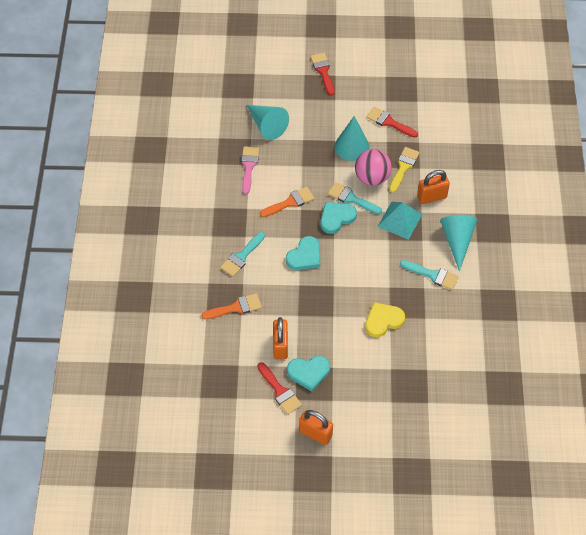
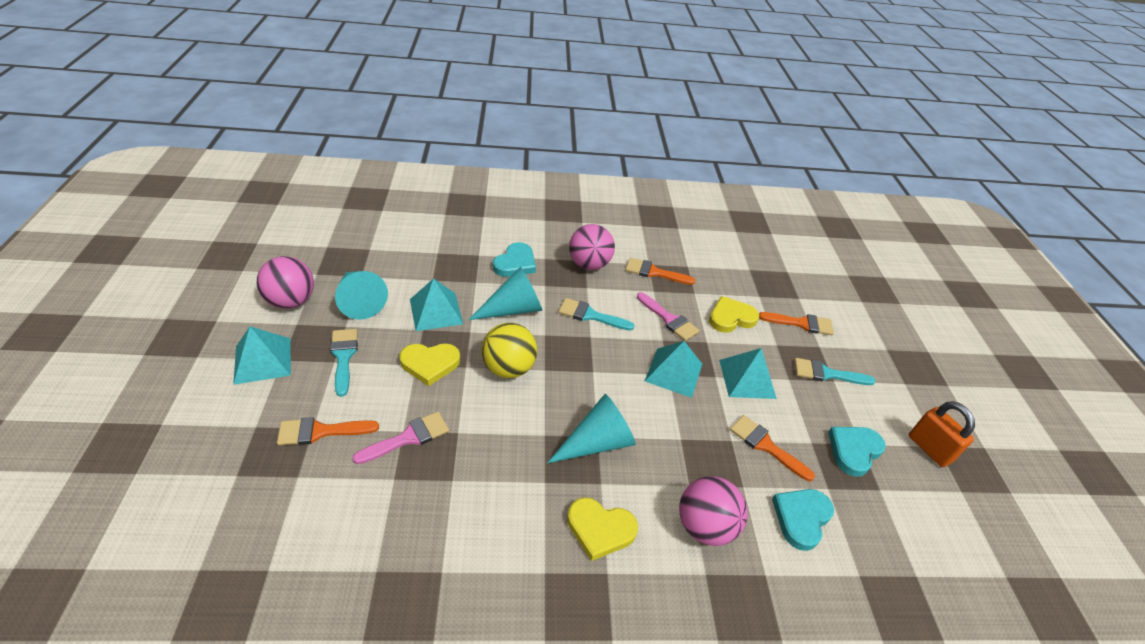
orange brush: [201,293,262,319] [260,187,315,217] = 2 -> [277,417,379,445] [625,258,696,285] [730,415,815,481] [759,312,834,335] = 4
orange padlock: [273,317,288,359] [299,410,333,445] [417,170,450,204] = 3 -> [909,401,975,467] = 1
pink ball: [355,149,392,186] = 1 -> [257,256,314,309] [569,224,615,270] [679,476,748,546] = 3
pink brush: [241,146,259,194] = 1 -> [352,411,449,464] [637,292,700,341] = 2
red brush: [257,362,302,415] [310,53,334,96] [366,107,418,138] = 3 -> none = 0
turquoise pyramid: [378,202,422,240] = 1 -> [233,326,291,385] [410,278,463,331] [645,341,702,398] [719,348,777,399] = 4
yellow ball: none = 0 -> [481,323,537,378] = 1
yellow brush: [389,147,420,193] = 1 -> none = 0
yellow heart: [365,302,405,337] = 1 -> [399,343,460,386] [567,497,638,561] [709,296,759,333] = 3

